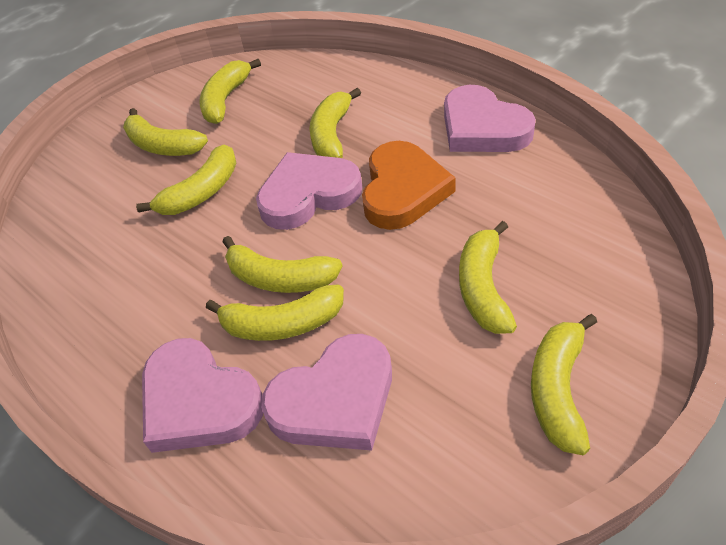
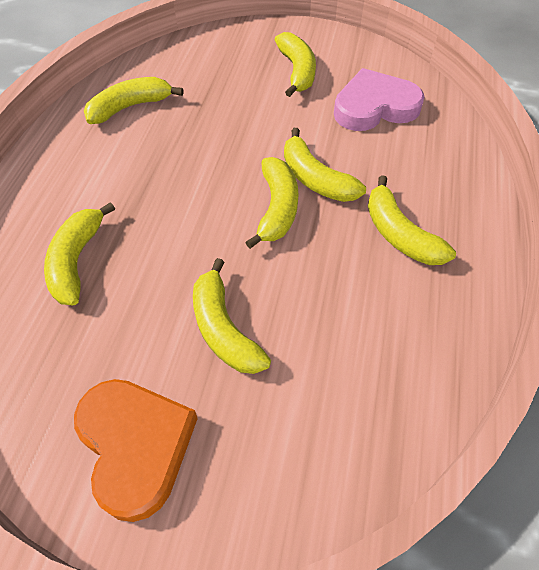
pink heart: [142,338,263,453] [256,152,362,230] [261,334,392,451] [444,85,536,152] = 4 -> [334,68,425,131] = 1
yellow banana: [123,108,208,156] [136,145,237,215] [199,59,261,124] [206,284,344,341] [222,236,342,293] [309,88,361,158] [459,221,517,334] [531,314,597,455] = 8 -> [44,202,115,305] [84,77,184,124] [193,258,271,374] [245,157,299,249] [275,32,316,97] [284,128,366,202] [368,175,456,265] = 7

